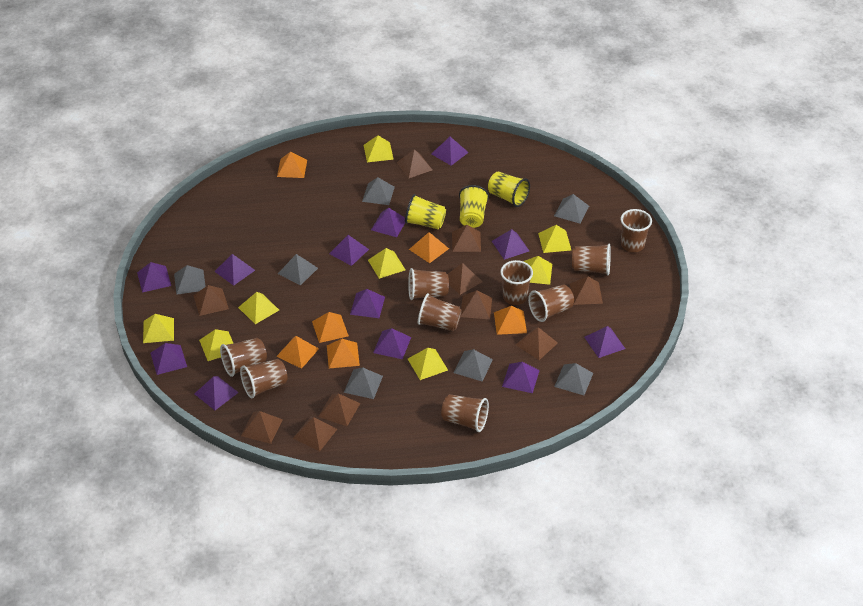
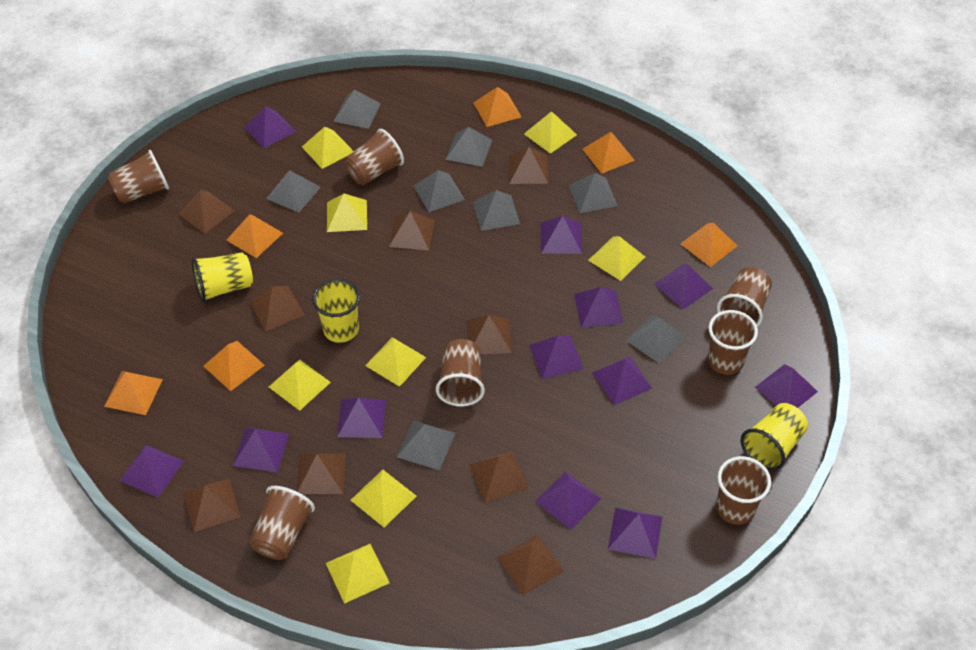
brown cup: [220,338,267,377] [240,359,288,398] [408,268,449,300] [418,293,462,331] [441,394,489,432] [500,260,533,305] [528,284,574,322] [572,244,611,275] [621,209,652,252] = 9 -> [108,150,169,203] [249,486,315,560] [344,129,404,185] [436,339,485,406] [707,310,758,375] [716,456,771,525] [717,267,772,327] = 7
brown pyramid: [193,285,229,316] [241,411,283,444] [293,417,337,451] [318,393,360,426] [396,149,432,178] [448,263,483,295] [452,225,481,252] [460,290,492,319] [516,327,558,360] [570,277,603,305] = 10 -> [179,190,234,234] [184,479,240,532] [250,286,305,331] [296,453,346,494] [389,211,435,250] [467,315,512,354] [469,451,529,503] [497,534,564,595] [509,147,549,184] = 9
grey pyramid: [174,265,206,295] [278,254,318,285] [344,367,383,399] [362,177,395,205] [453,349,493,382] [554,194,589,224] [554,363,593,395] = 7 -> [266,170,321,213] [333,89,381,129] [397,421,456,470] [414,170,465,212] [445,127,492,167] [473,190,520,231] [569,173,618,213] [625,315,686,364] = 8

